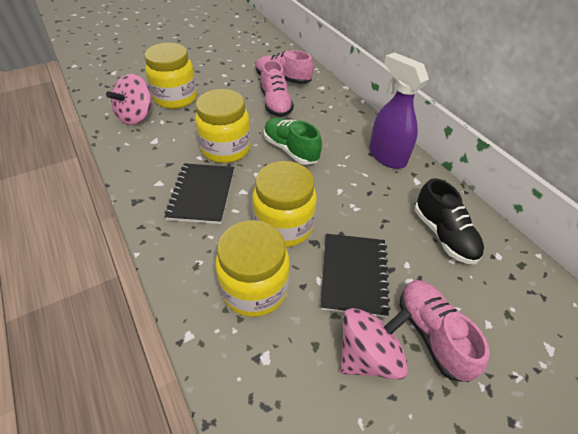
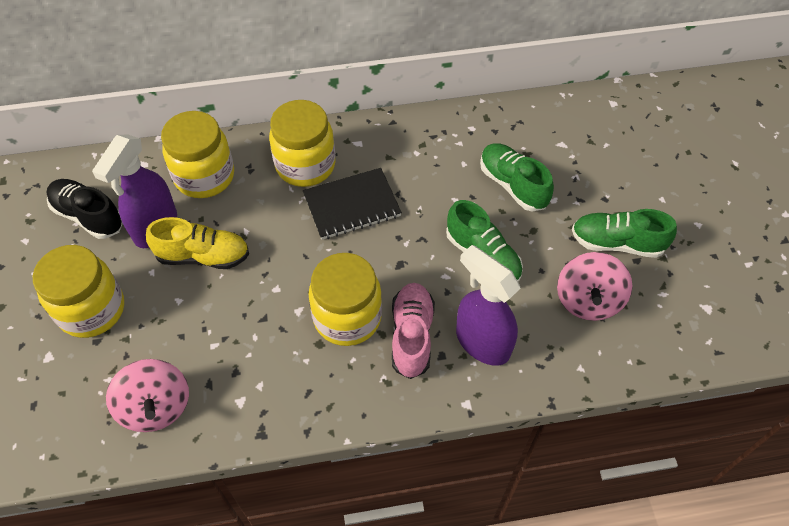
black notebook: [165,163,234,224] [321,234,391,317] = 2 -> [303,168,402,240] = 1
green shoe: [264,118,322,165] = 1 -> [446,200,523,282] [480,143,554,211] [572,209,677,258] = 3
pink shoe: [256,50,314,84] [260,60,294,117] [400,280,490,382] = 3 -> [392,283,435,379] = 1
purple spray bottle: [369,52,429,169] = 1 -> [92,134,177,248] [456,245,520,366] = 2
yellow shoe: none = 0 -> [146,217,249,269] = 1

